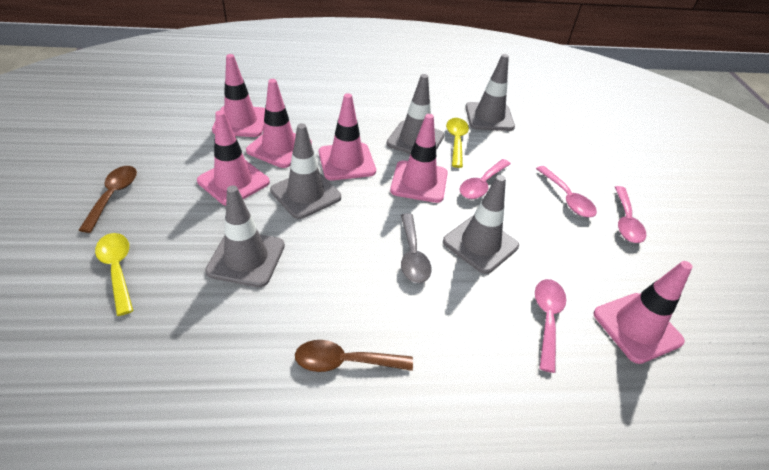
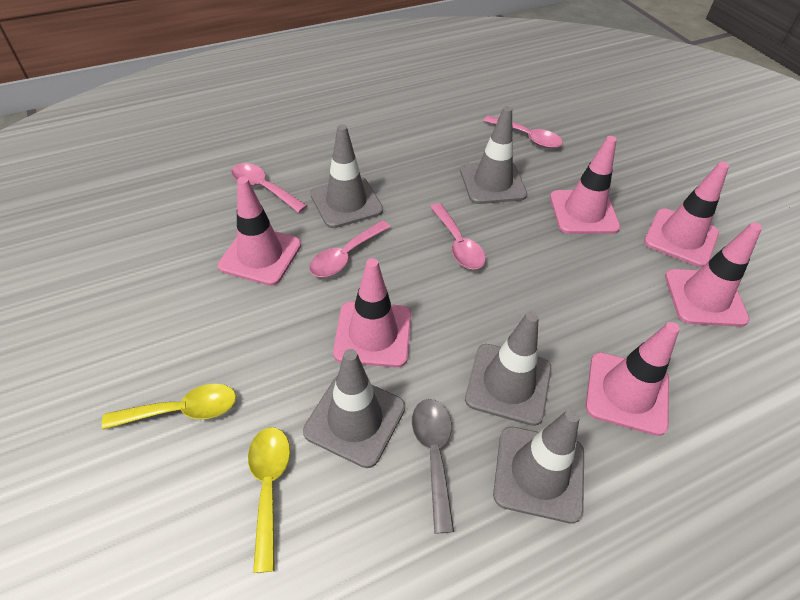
brown spoon: [79,166,137,233] [295,340,413,372] = 2 -> none = 0

